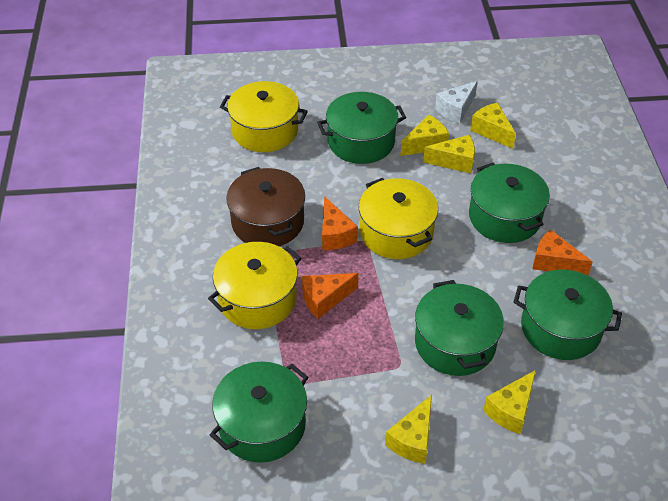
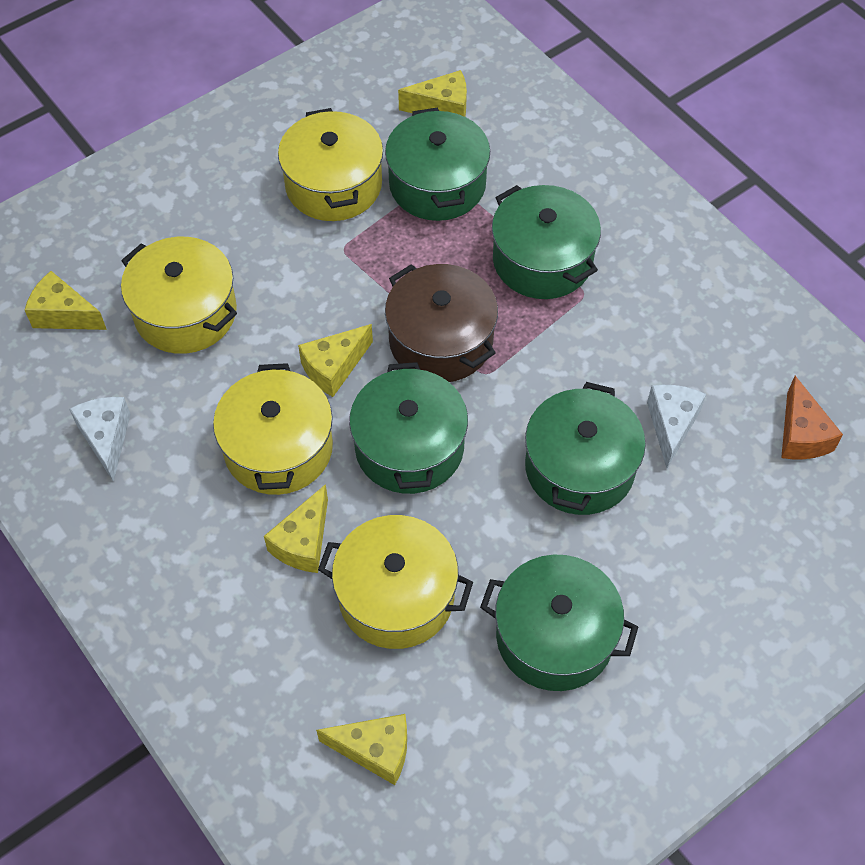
orange cheese: [302,273,358,319] [322,196,358,250] [533,230,593,275] = 3 -> [781,376,843,459] = 1
white cheese: [435,81,478,124] = 1 -> [69,397,131,482] [647,385,706,468] = 2
yellow pot: [208,242,302,329] [220,81,308,152] [359,178,438,259] = 3 -> [121,237,237,354] [213,363,333,495] [278,108,383,221] [318,515,473,649] = 4

